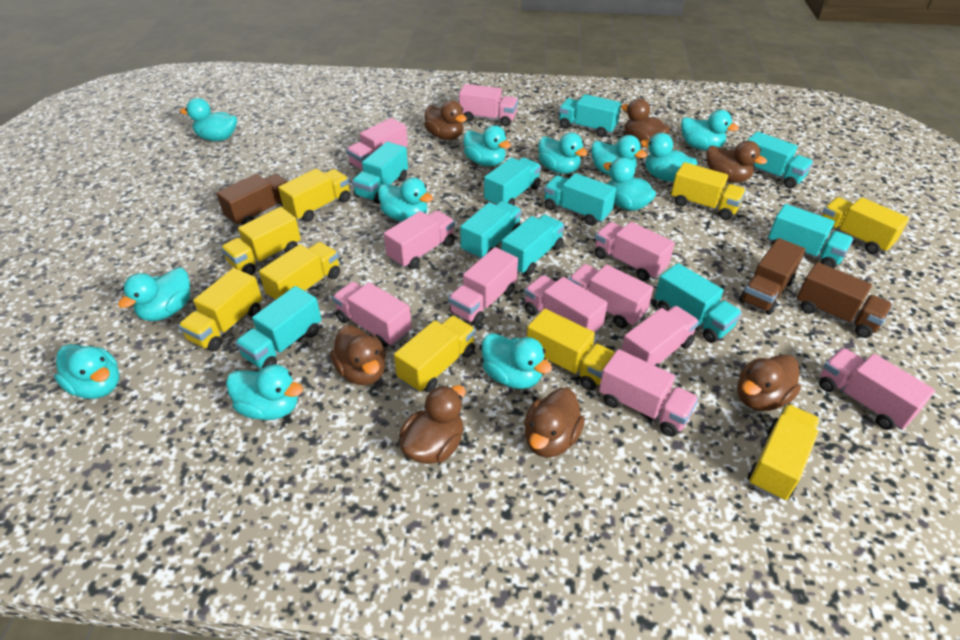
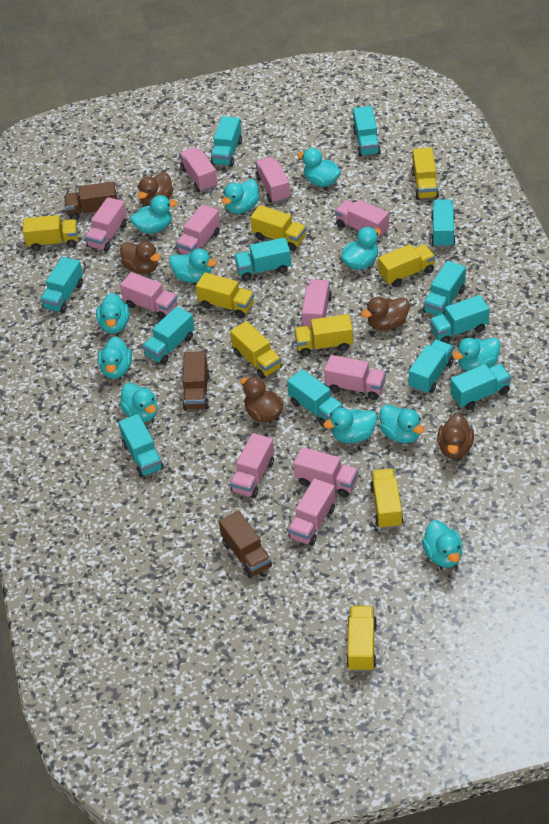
brown duck: [330,325,386,385] [399,385,465,464] [424,100,467,140] [524,388,585,458] [621,99,670,142] [707,140,767,183] [737,354,801,411] = 7 -> [120,241,160,274] [138,172,174,206] [241,377,283,423] [361,297,410,331] [437,414,474,459] = 5
turquoise truck: [235,286,322,368] [352,142,408,204] [460,201,522,260] [484,157,541,205] [501,215,565,275] [544,173,616,226] [559,94,621,137] [655,263,742,343] [748,131,813,188] [768,204,853,268] = 10 -> [40,257,83,313] [118,414,164,478] [142,306,195,365] [211,116,242,167] [234,237,291,281] [287,369,343,428] [353,106,381,157] [409,339,454,394] [423,260,466,316] [430,295,489,343] [431,199,456,248] [450,364,512,410] = 12

